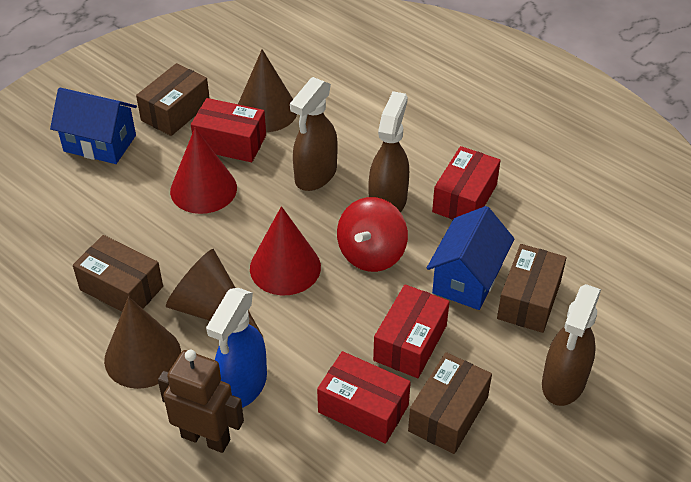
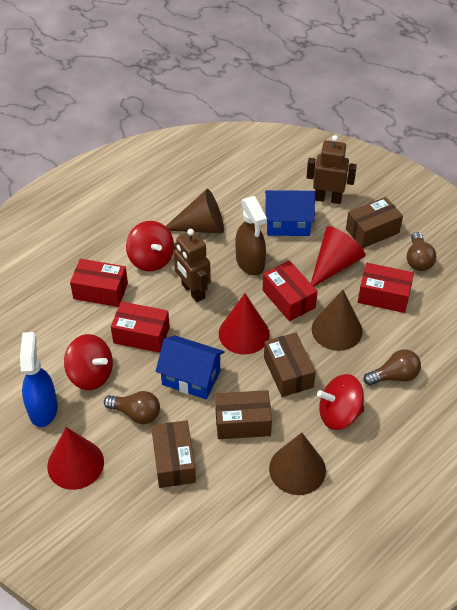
brown light bulb: none = 0 -> [104,391,160,424] [363,349,421,385] [407,232,436,271] = 3
brown robot: [158,350,244,453] = 1 -> [173,229,211,302] [306,135,357,204] = 2
brown spray bottle: [290,77,338,191] [368,91,409,213] [542,284,601,406] = 3 -> [236,196,267,276] = 1
red cone: [170,128,237,214] [250,206,321,295] = 2 -> [47,427,104,490] [219,293,270,354] [311,226,366,287] = 3
red spinning top: [337,197,408,272] = 1 -> [64,334,113,390] [126,221,174,272] [317,374,364,430] = 3

